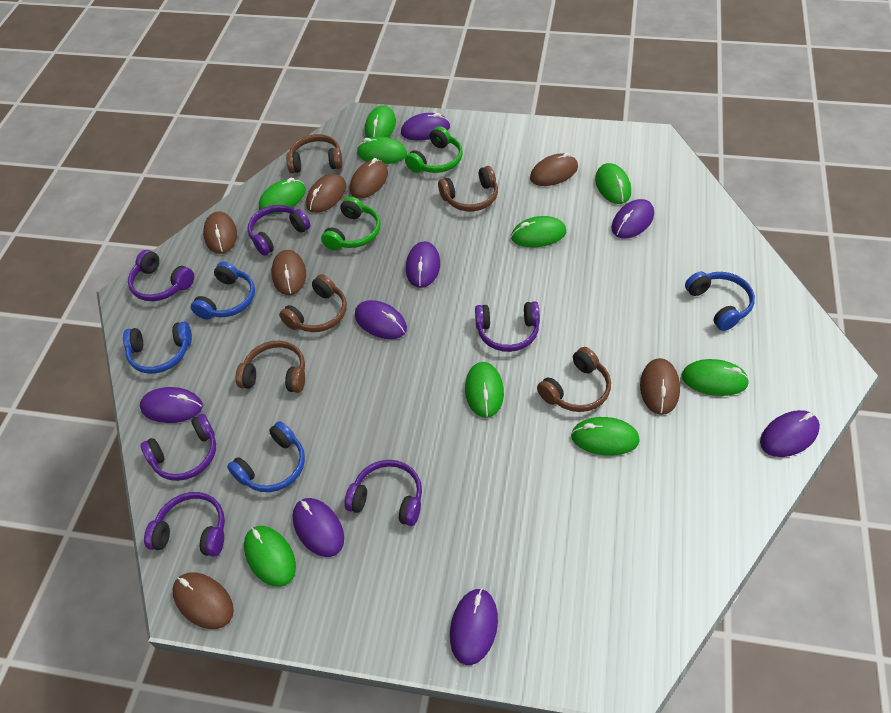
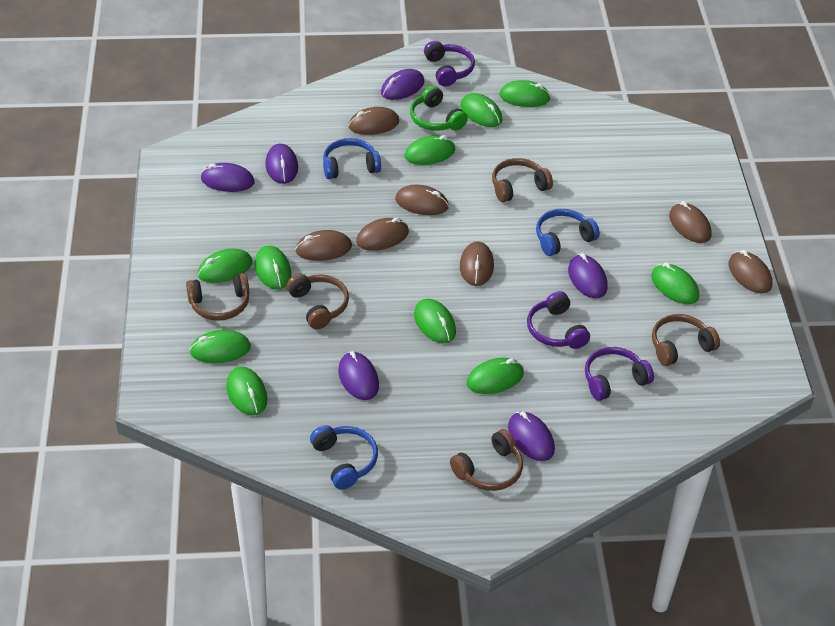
blue headphones: [123,322,192,374] [191,262,255,320] [227,421,305,492] [685,271,755,331] = 4 -> [310,425,378,490] [323,138,381,179] [536,209,600,256] = 3
green headphones: [321,197,380,250] [405,126,463,173] = 2 -> [410,86,468,131] = 1
green mouse: [244,526,296,587] [259,178,306,214] [357,136,407,164] [365,105,396,138] [465,362,504,418] [511,216,566,247] [571,417,640,456] [595,163,631,204] [681,359,749,396] = 9 -> [190,330,251,363] [198,248,253,283] [226,366,267,415] [255,246,291,290] [404,135,455,165] [414,299,456,343] [460,93,502,127] [467,358,524,394] [499,80,551,107] [651,263,699,304] = 10
purple headphones: [128,250,194,301] [140,414,216,481] [144,492,225,557] [248,205,311,256] [344,460,422,526] [475,301,540,352] = 6 -> [424,41,475,87] [527,291,590,349] [585,347,654,401] = 3
purple mouse: [140,387,203,423] [293,498,344,557] [355,300,407,339] [401,113,450,141] [406,241,440,288] [450,588,498,665] [612,199,654,239] [760,410,820,457] = 8 -> [201,163,254,192] [266,144,298,184] [338,351,379,400] [381,69,424,100] [508,411,555,461] [568,253,608,298] = 6

